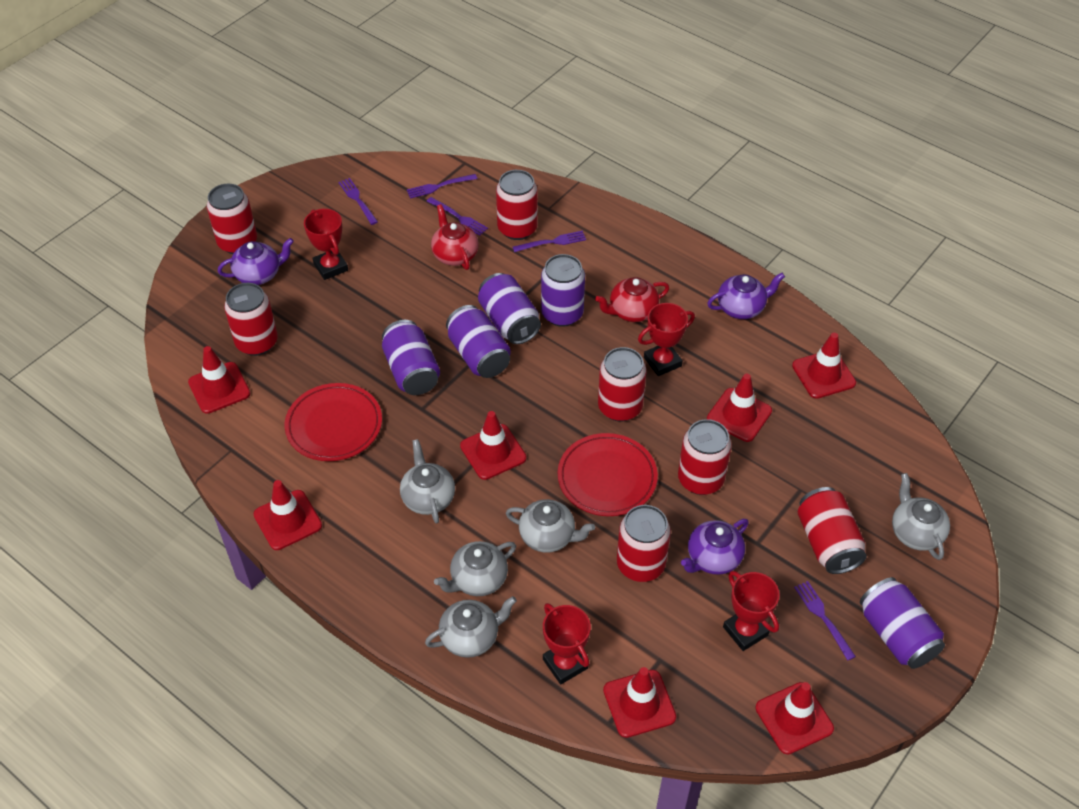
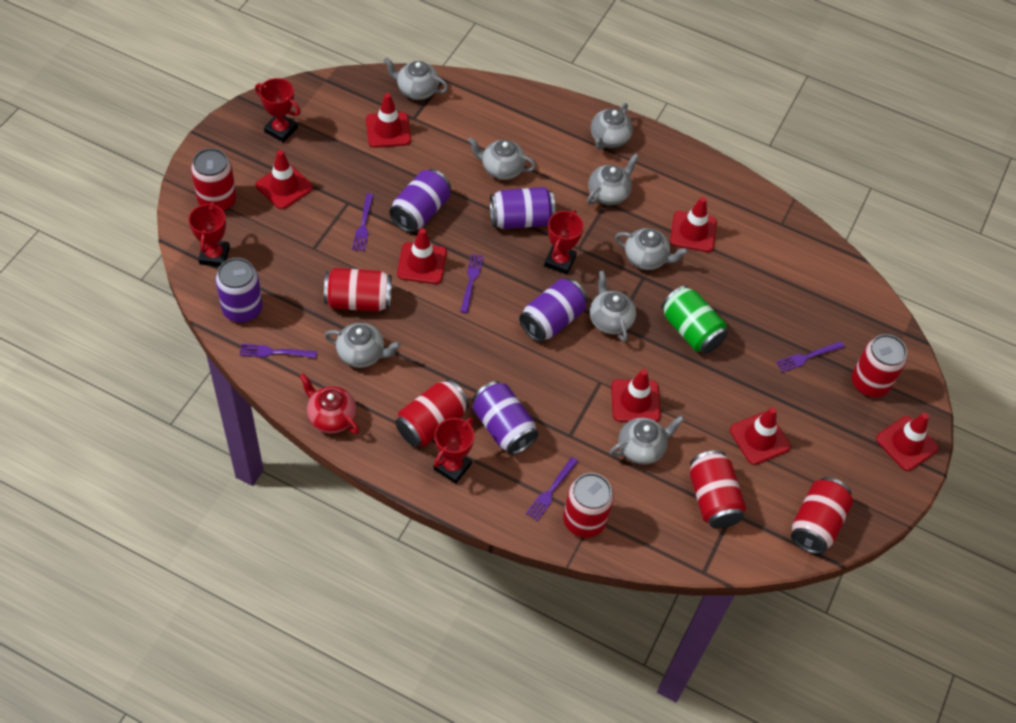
green can: none = 0 -> [661,286,728,354] = 1
grey teapot: [400,439,455,524] [425,596,517,658] [434,541,516,596] [506,499,595,552] [892,473,950,560] = 5 -> [324,323,401,368] [383,57,449,100] [468,137,536,180] [587,153,639,205] [590,270,636,342] [591,103,633,150] [609,415,685,465] [615,228,688,270] = 8
purple teapot: [218,238,294,285] [681,519,749,575] [707,273,785,319] = 3 -> none = 0
red plate: [284,383,382,461] [558,433,658,516] = 2 -> none = 0
red teapot: [431,204,479,270] [595,277,669,322] = 2 -> [299,373,359,434] = 1

